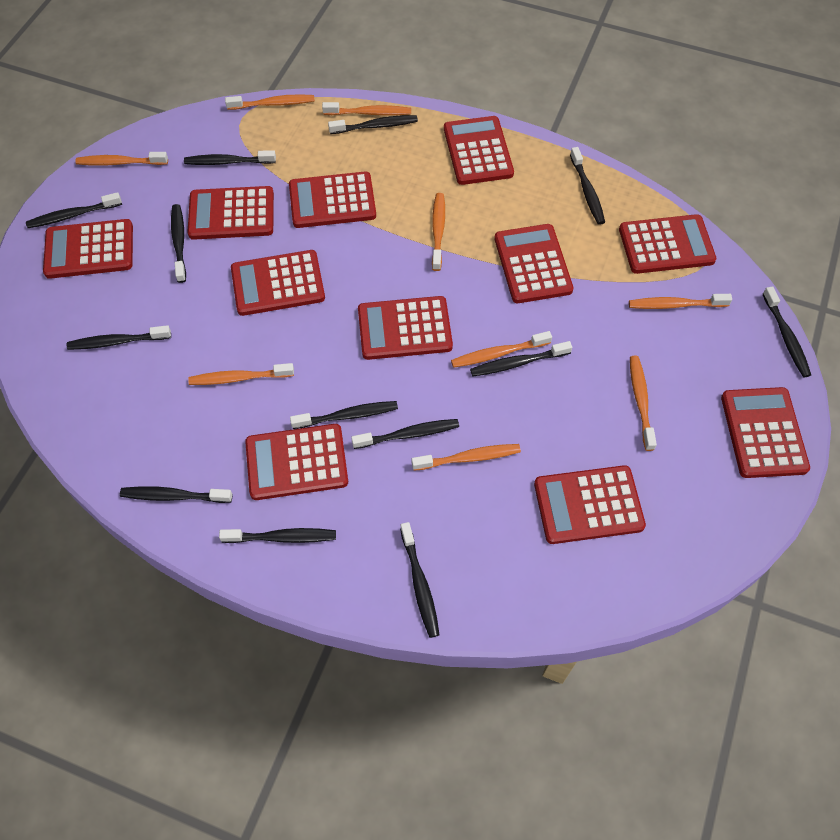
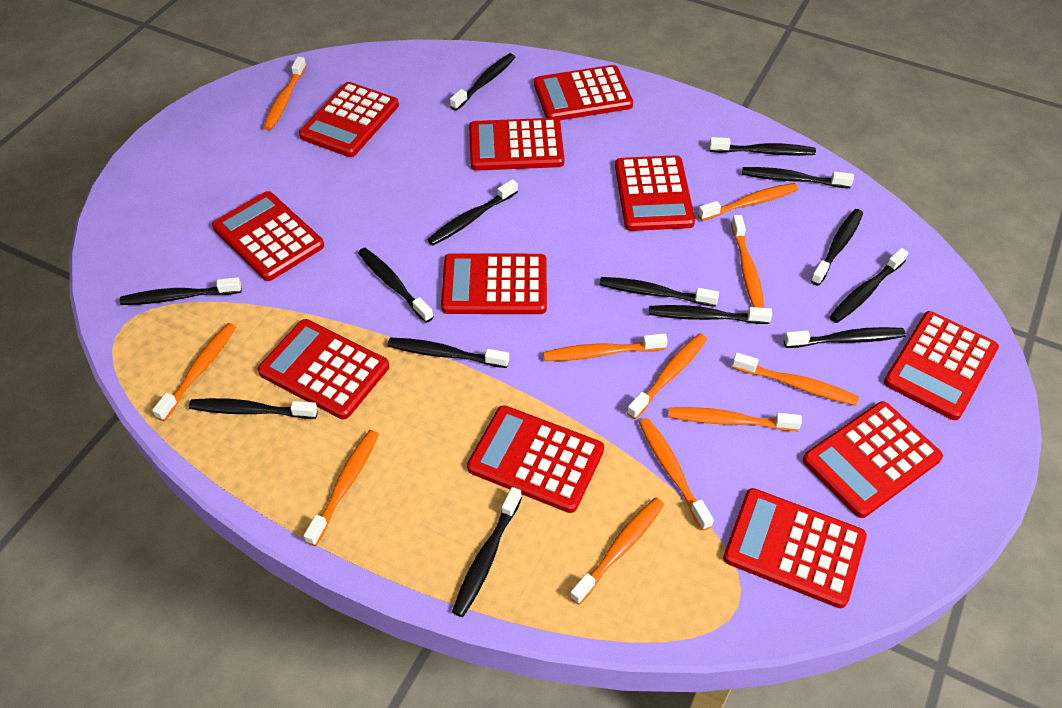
black toothbrush: [26,192,122,228] [67,325,171,350] [120,486,232,503] [171,204,186,283] [184,150,276,165] [219,528,336,543] [290,401,398,429] [328,115,418,134] [351,419,459,449] [400,522,440,638] [470,341,572,377] [570,147,605,225] [763,286,811,378] = 13 -> [120,277,242,305] [189,398,318,419] [358,248,433,323] [388,338,509,368] [427,179,518,245] [450,53,515,111] [452,487,522,617] [599,277,719,307] [649,305,772,324] [709,137,816,156] [742,167,854,188] [784,327,906,348] [810,209,863,286] [829,248,909,323] = 14
orange toothbrush: [75,152,168,166] [188,363,294,385] [225,94,315,110] [322,102,411,116] [412,444,521,471] [432,193,445,271] [451,331,552,368] [629,294,732,309] [630,356,657,451] = 9 -> [152,323,236,421] [263,57,306,130] [304,430,379,546] [543,333,668,361] [570,498,664,605] [627,333,707,419] [639,418,714,531] [668,407,802,431] [698,183,798,221] [731,215,764,308] [732,353,859,405] = 11

